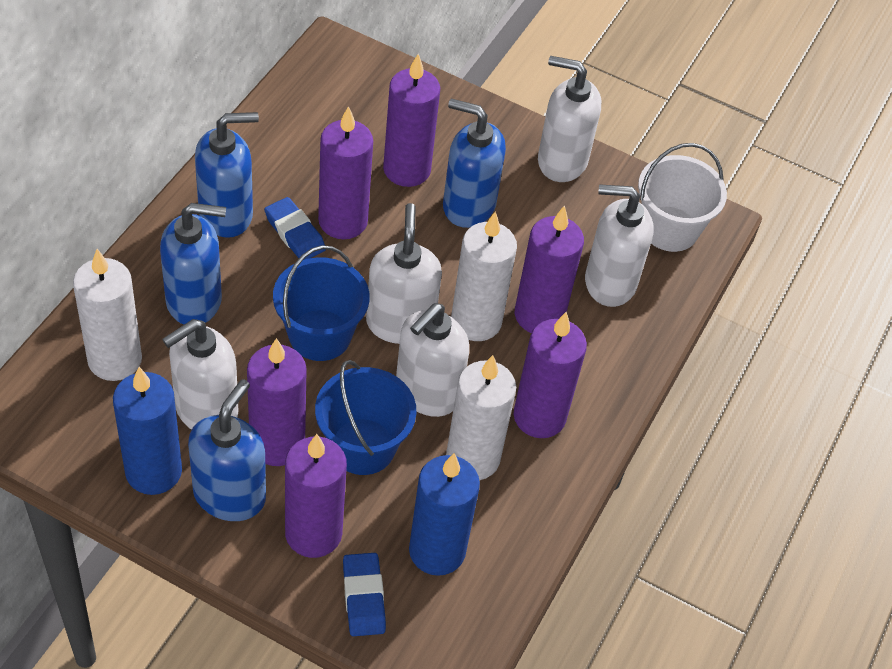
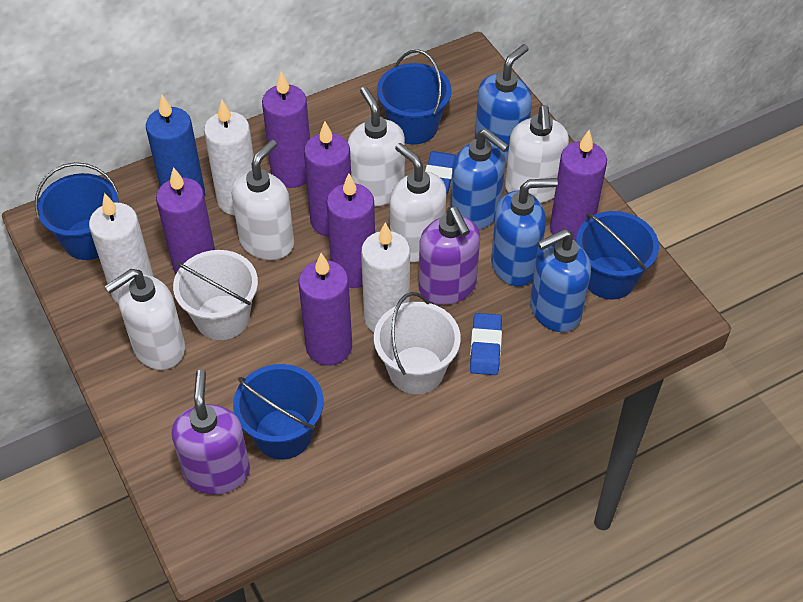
blue bucket: [273,245,370,361] [315,360,416,475] = 2 -> [35,162,119,260] [233,364,323,460] [377,49,452,145] [576,211,659,299] = 4
blue candle: [113,367,182,495] [409,453,480,576] = 2 -> [146,95,205,196] = 1
purple soap dispenser: none = 0 -> [172,370,250,495] [419,207,480,305] = 2
white bucket: [638,143,727,252] = 1 -> [173,250,258,340] [374,292,461,394] = 2

